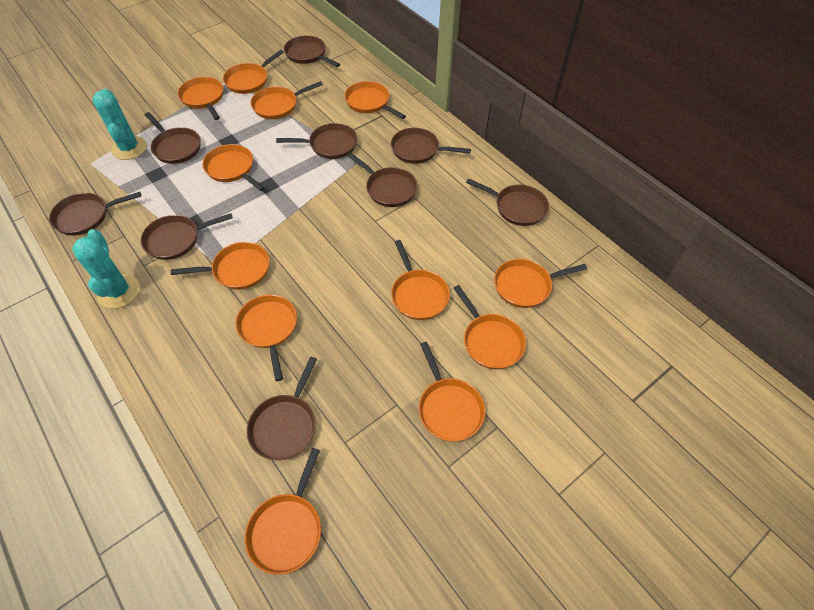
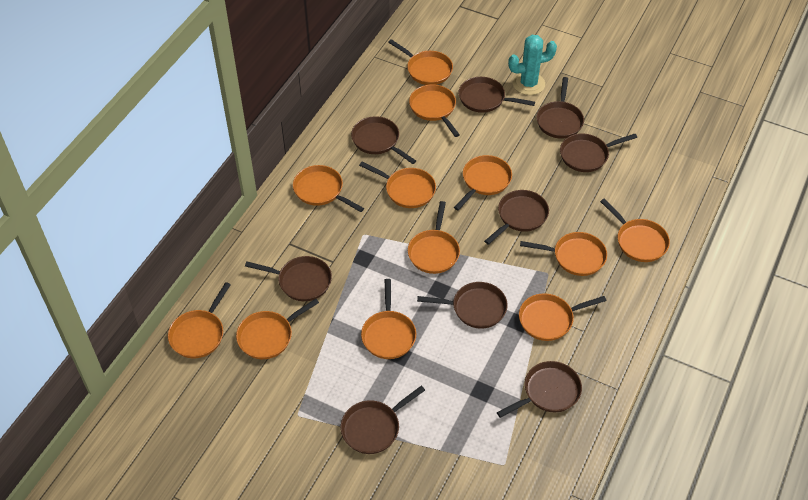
turquoise cactus: [72,229,140,308] [92,89,147,160] = 2 -> [508,35,557,95] = 1

